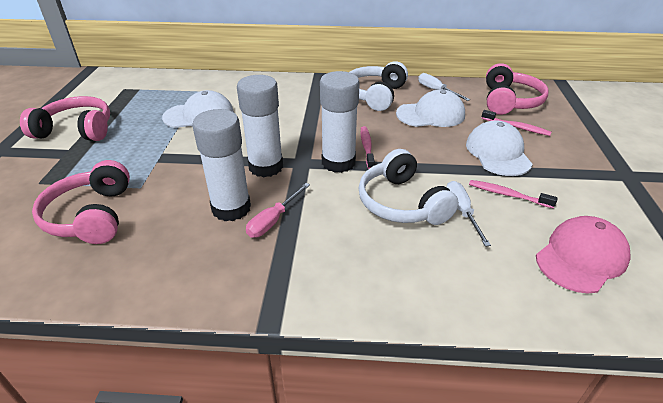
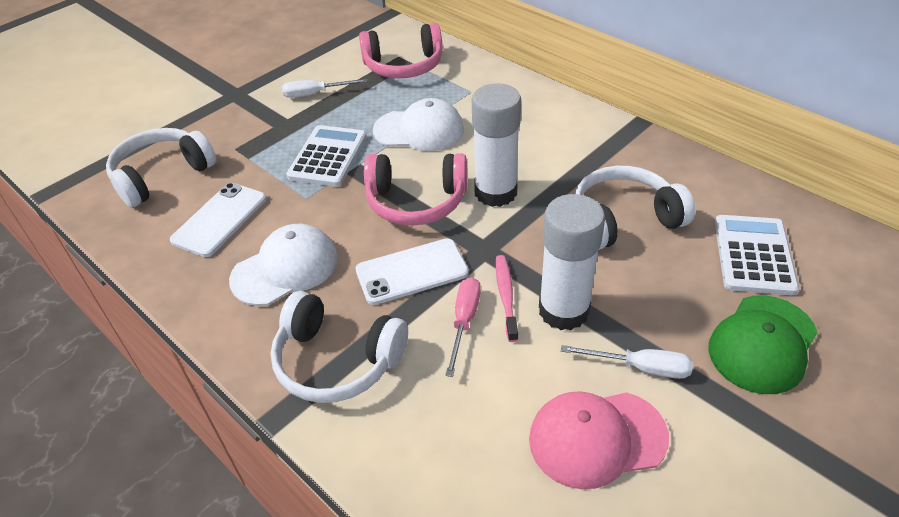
green cap: none = 0 -> [708,295,818,394] = 1
pink headphones: [20,96,110,141] [32,160,130,244] [486,63,549,115] = 3 -> [359,23,443,78] [364,153,467,226] = 2
pink toothbrush: [361,126,375,169] [469,180,558,209] [481,110,552,136] = 3 -> [496,255,518,342] = 1
white calculator: none = 0 -> [286,125,367,187] [715,215,799,295] = 2
white cap: [162,90,234,128] [396,89,465,127] [466,120,533,176] = 3 -> [229,224,338,306] [373,98,464,151] = 2
white glue stick: [192,109,251,221] [237,75,283,177] [320,71,360,173] = 3 -> [472,83,521,207] [539,194,605,330] = 2
white headphones: [349,61,408,111] [359,149,459,225] = 2 -> [106,128,216,208] [270,291,408,403] [575,166,695,250] = 3
white phone: none = 0 -> [170,183,266,257] [356,238,469,305] = 2

